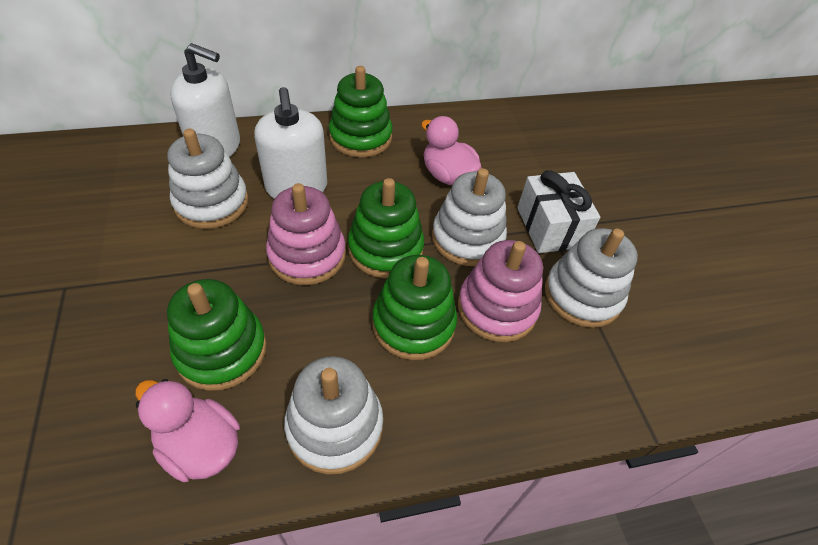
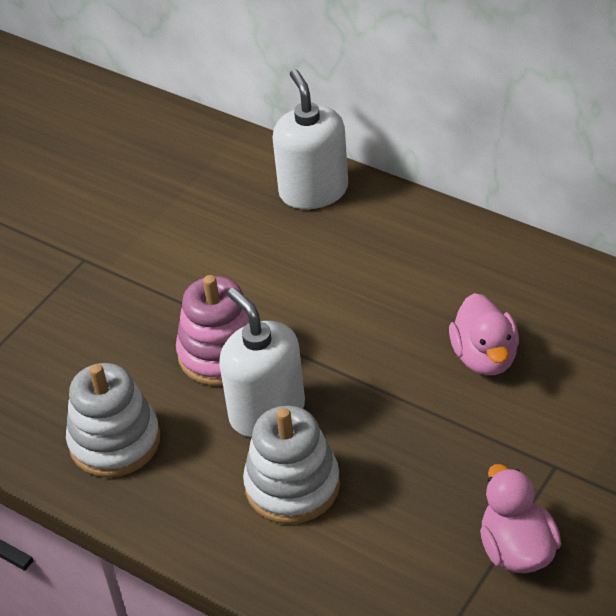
green stacking toy: [167,279,267,391] [329,66,393,158] [348,178,424,278] [372,255,457,360] = 4 -> none = 0
pink stacking toy: [266,183,346,285] [458,240,543,342] = 2 -> [176,275,249,386] = 1
white gift: [517,170,601,253] = 1 -> none = 0
white stacking toy: [167,129,248,229] [284,356,383,475] [432,168,507,266] [545,228,638,328] = 4 -> [66,363,160,478] [243,405,340,524] = 2

